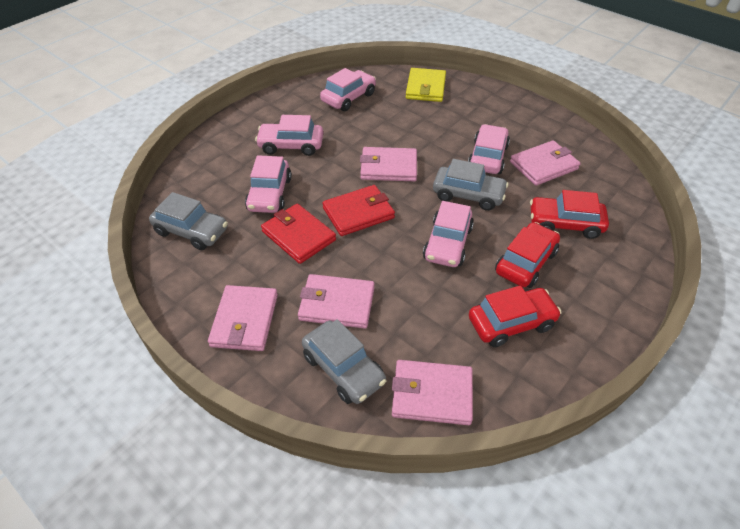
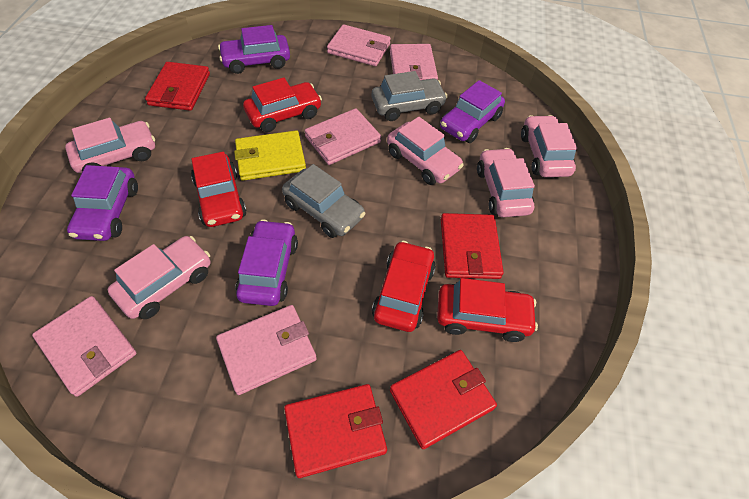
grey car: [149,192,228,250] [302,319,386,404] [433,159,509,211] = 3 -> [282,164,365,238] [372,71,447,121] = 2
purple car: none = 0 -> [67,165,138,241] [218,25,290,74] [235,219,298,306] [440,80,505,143] = 4
red car: [469,285,562,347] [495,222,560,288] [530,190,609,239] = 3 -> [191,152,247,227] [243,78,322,132] [372,241,436,332] [437,278,538,342] = 4
red wallet: [261,204,336,264] [323,185,395,236] = 2 -> [145,62,210,111] [284,384,387,478] [390,350,497,449] [441,213,504,279] = 4

